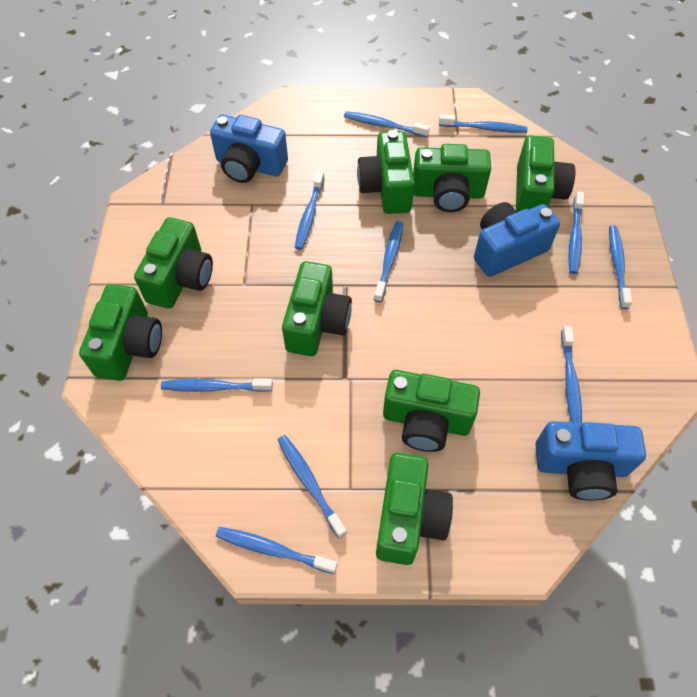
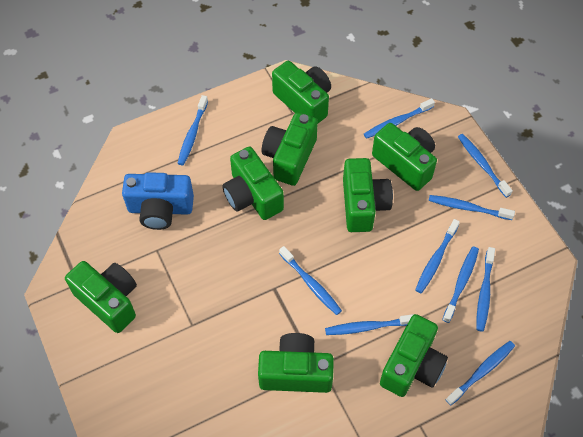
blue camera: [210,115,288,183] [474,202,560,277] [535,421,646,501] = 3 -> [122,172,194,230] = 1

